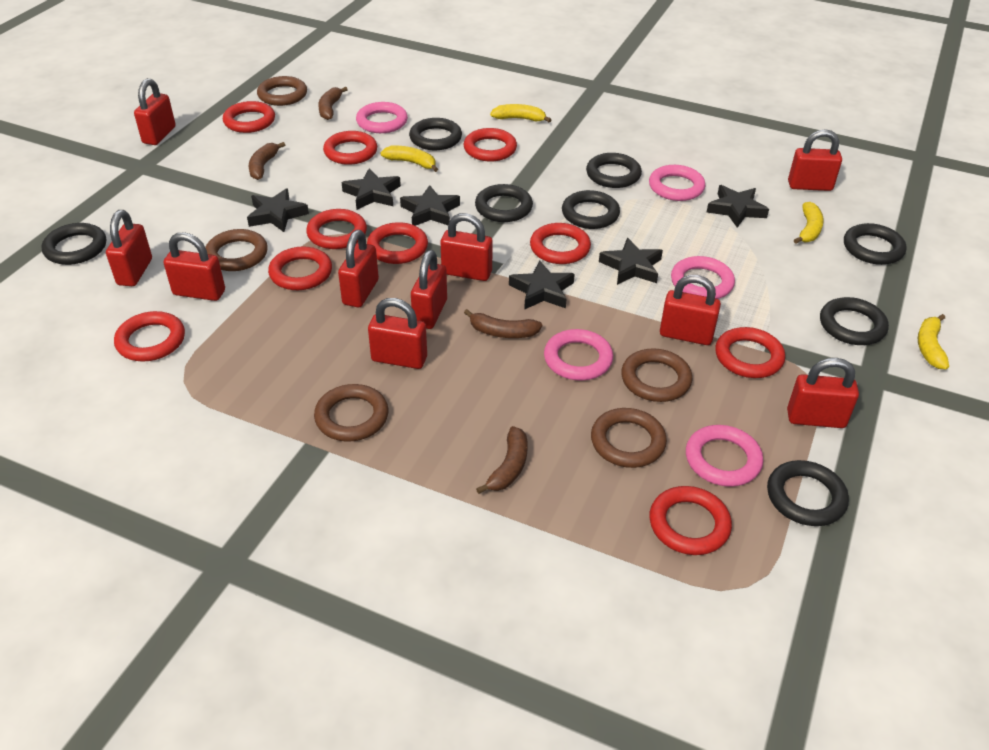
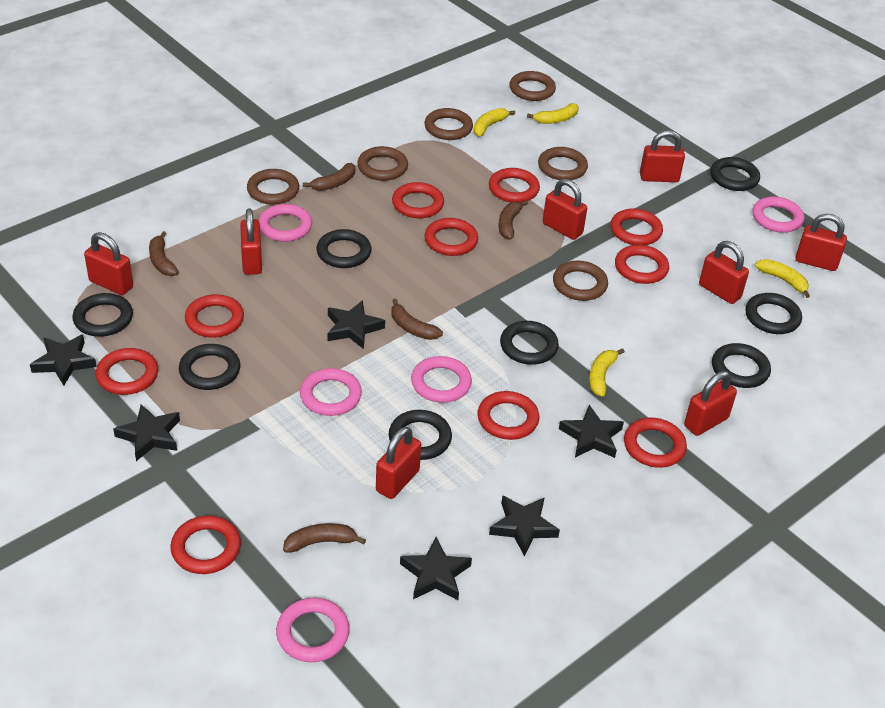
brown banana: [249,142,285,180] [318,87,348,120] [464,309,542,338] [476,426,528,494] = 4 -> [149,231,179,276] [283,523,366,553] [303,163,355,191] [391,299,443,340] [499,200,528,239] = 5
brown ring: [205,229,268,271] [257,76,307,106] [314,384,389,442] [591,408,667,468] [621,348,693,402] = 5 -> [247,169,299,205] [357,146,408,181] [424,108,473,140] [509,71,556,101] [538,147,588,180] [553,260,608,301] = 6
red padlock: [106,210,152,286] [134,78,176,145] [163,233,225,301] [338,230,379,307] [368,298,427,369] [411,250,447,329] [441,213,493,281] [660,275,721,345] [787,358,859,428] [788,129,842,191] = 10 -> [84,232,133,295] [240,209,262,275] [376,427,421,499] [543,179,587,240] [640,130,685,182] [684,371,737,436] [699,241,749,304] [795,214,847,271] = 8

